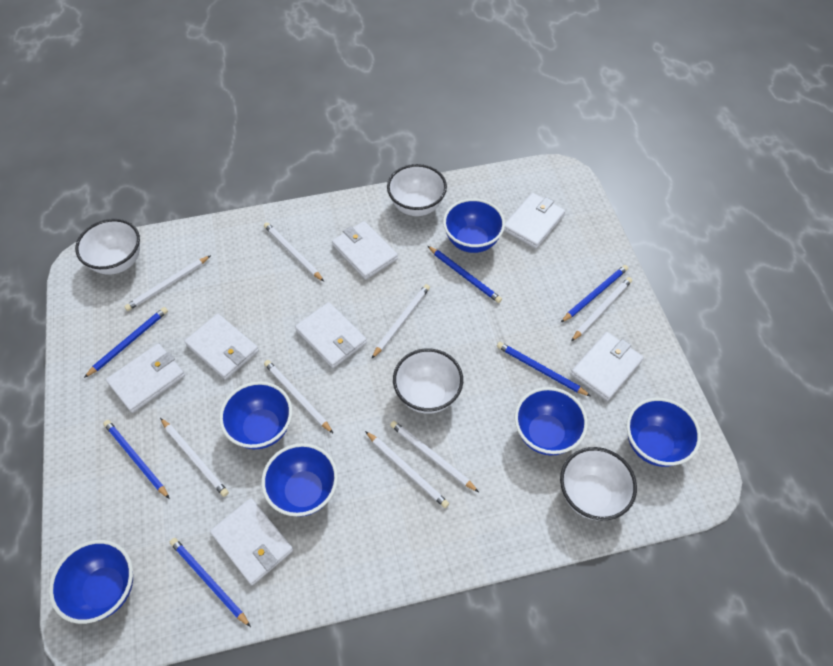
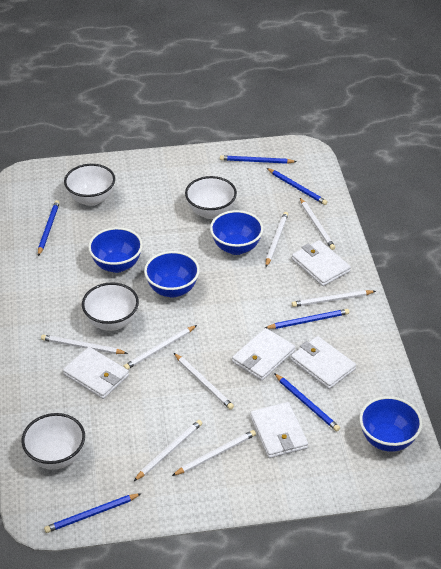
blue bowl: [49,540,133,624] [219,381,292,449] [261,443,338,517] [443,198,505,253] [515,387,588,455] [626,398,701,467] = 6 -> [88,227,143,273] [144,251,200,298] [210,210,263,255] [359,396,422,452] = 4
white wallet: [106,344,185,413] [184,314,259,380] [210,498,293,585] [295,302,367,368] [332,221,398,280] [504,193,566,249] [571,332,644,401] = 7 -> [63,347,129,399] [232,328,295,381] [250,402,308,458] [291,336,356,389] [292,240,351,286] = 5

